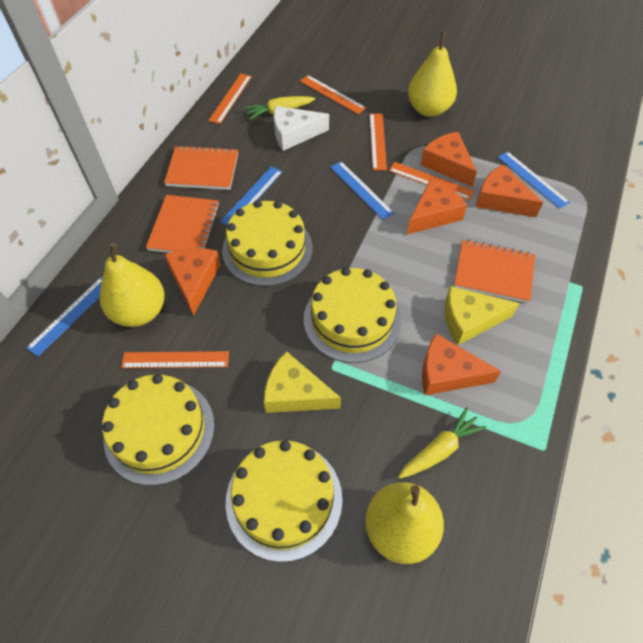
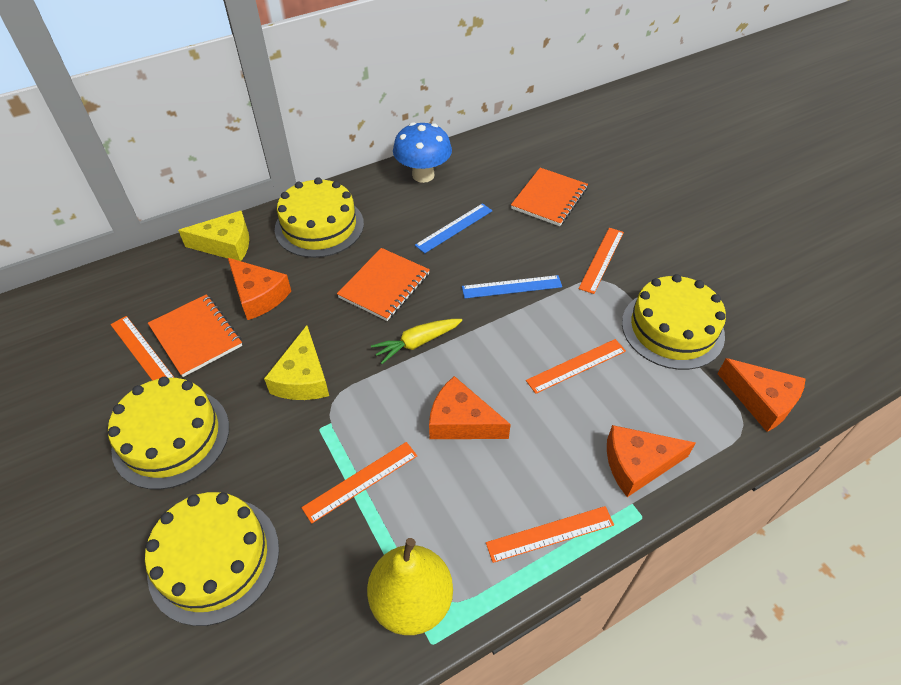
blue mushroom: none = 0 -> [393,122,452,183] = 1
blue ruler: [26,277,102,356] [220,166,283,225] [330,161,394,220] [498,151,570,209] = 4 -> [415,203,493,253] [462,275,562,298] = 2
orange cheese: [164,248,221,316] [407,179,467,235] [420,132,477,187] [422,334,501,395] [476,164,543,217] = 5 -> [228,258,291,320] [429,376,511,439] [607,425,696,497] [717,358,806,432] = 4
white cheese: [274,106,329,151] = 1 -> none = 0
yellow carrot: [244,96,315,120] [398,407,486,479] = 2 -> [371,319,462,364] = 1
yellow pear: [100,243,165,327] [365,482,444,564] [408,31,457,117] = 3 -> [367,538,453,635] = 1

